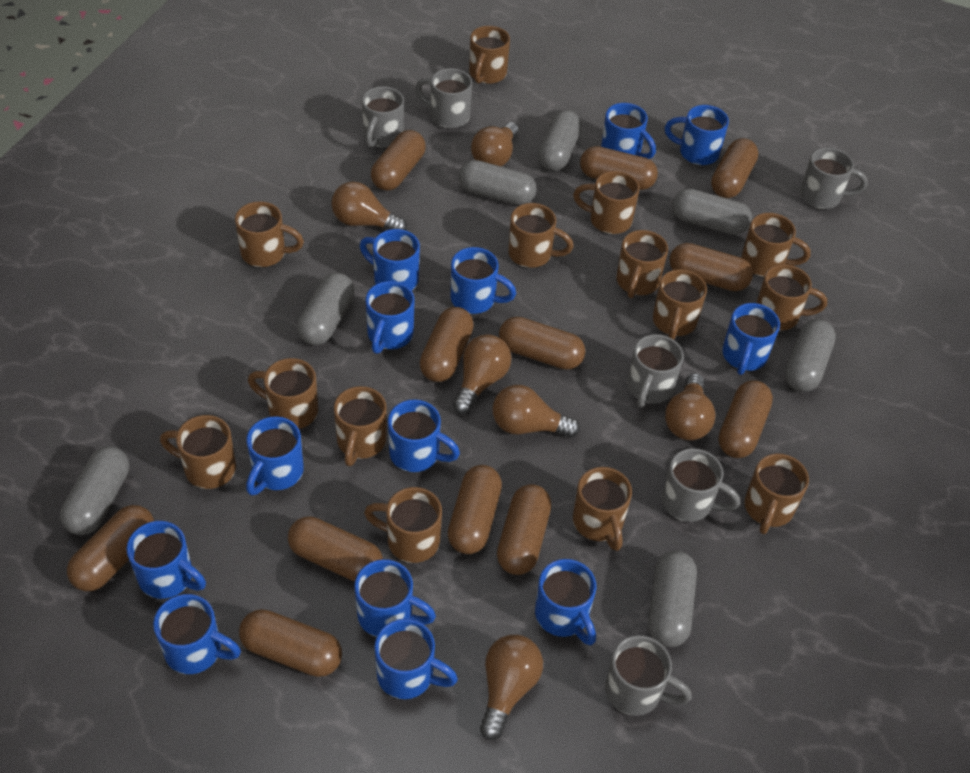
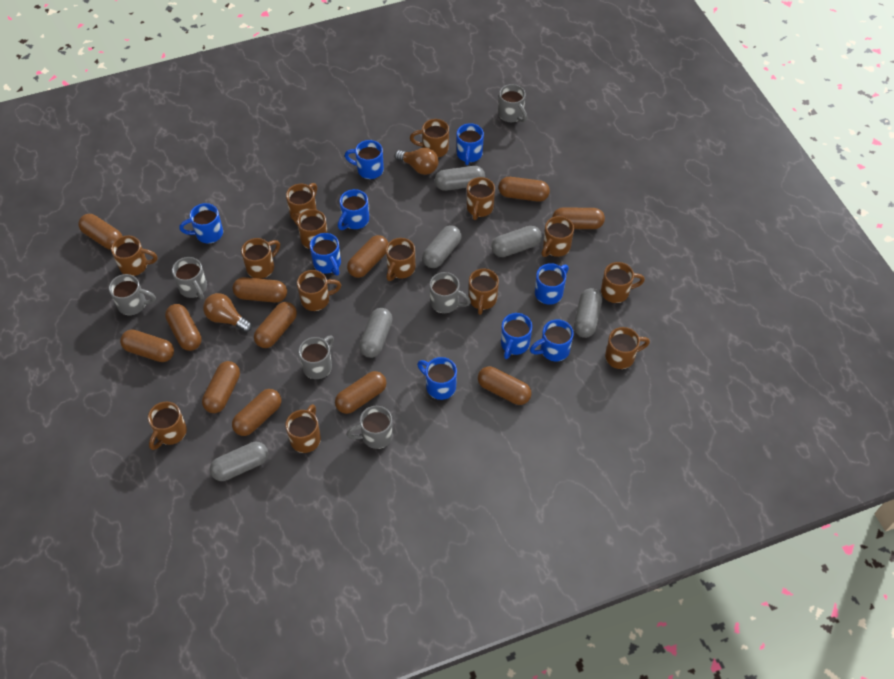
blue mug: [126,521,206,599] [153,594,241,674] [246,416,304,495] [354,559,436,637] [360,229,420,291] [366,281,414,354] [374,619,458,699] [388,399,460,472] [451,247,516,314] [535,559,596,645] [601,103,656,159] [665,105,729,165] [722,303,780,375] = 13 -> [179,203,223,243] [310,233,341,276] [338,189,369,230] [345,140,384,179] [417,357,457,400] [457,123,484,165] [501,313,532,359] [530,319,574,361] [535,263,569,305] = 9
brown light bulb: [332,182,407,230] [453,334,512,414] [471,122,518,166] [480,635,543,740] [492,385,580,438] [665,373,716,440] = 6 -> [203,293,252,332] [395,148,439,175] = 2
grey capsule: [60,446,129,535] [297,273,355,345] [459,160,537,205] [538,110,582,171] [648,550,697,647] [672,189,752,235] [785,319,836,392] = 7 -> [210,442,268,481] [359,308,393,358] [422,225,462,268] [435,166,485,191] [491,226,542,257] [574,288,602,338] = 6

